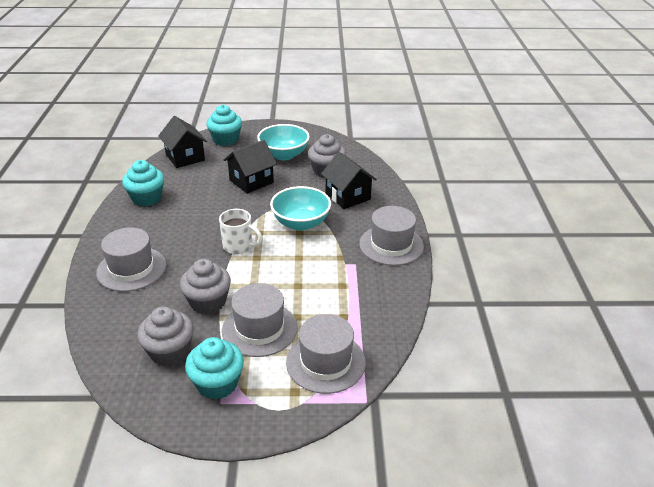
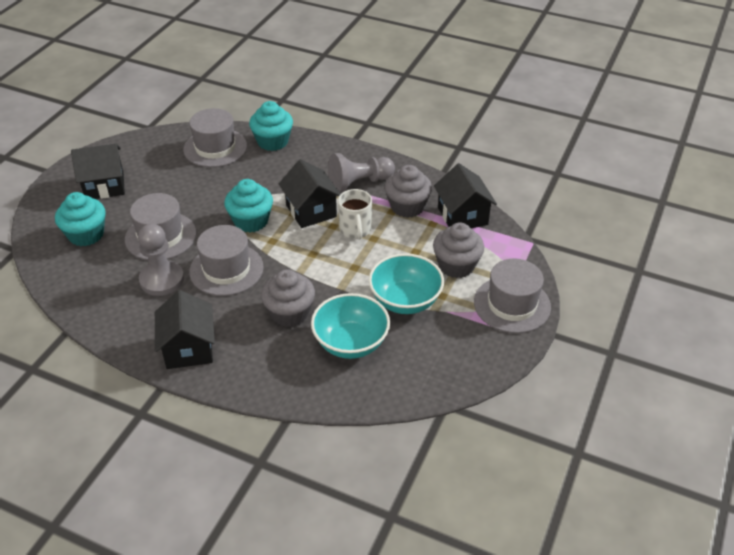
black house: [158,116,207,168] [224,140,277,194] [321,152,377,209] = 3 -> [71,144,125,199] [155,290,215,369] [279,159,340,228] [434,163,497,228] = 4
grey pawn: none = 0 -> [138,224,184,296] [328,153,395,193] = 2

